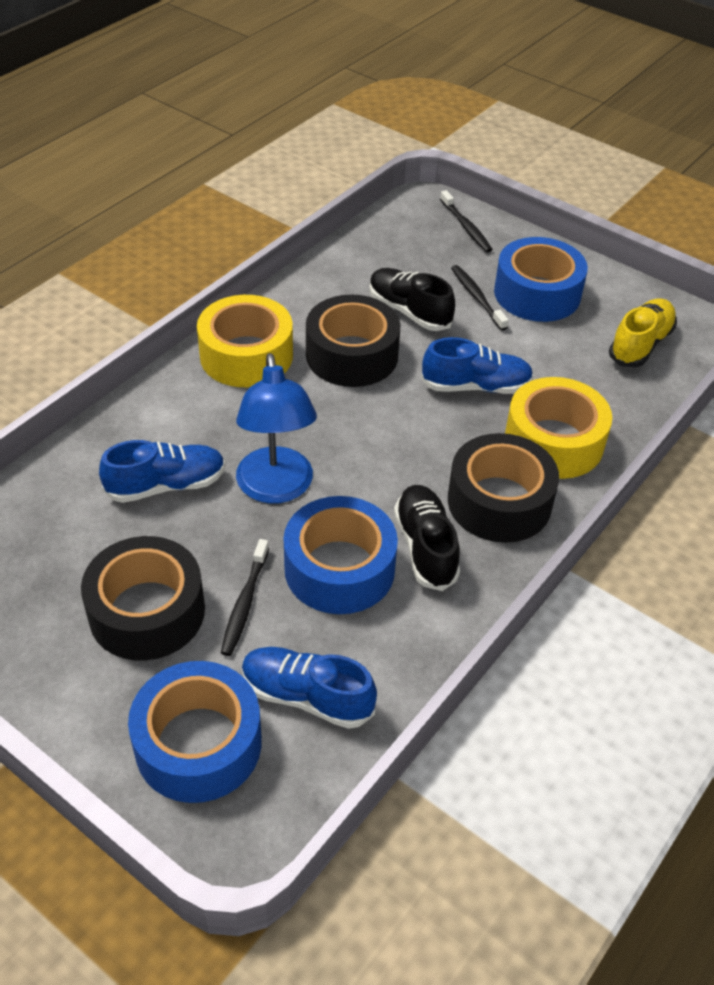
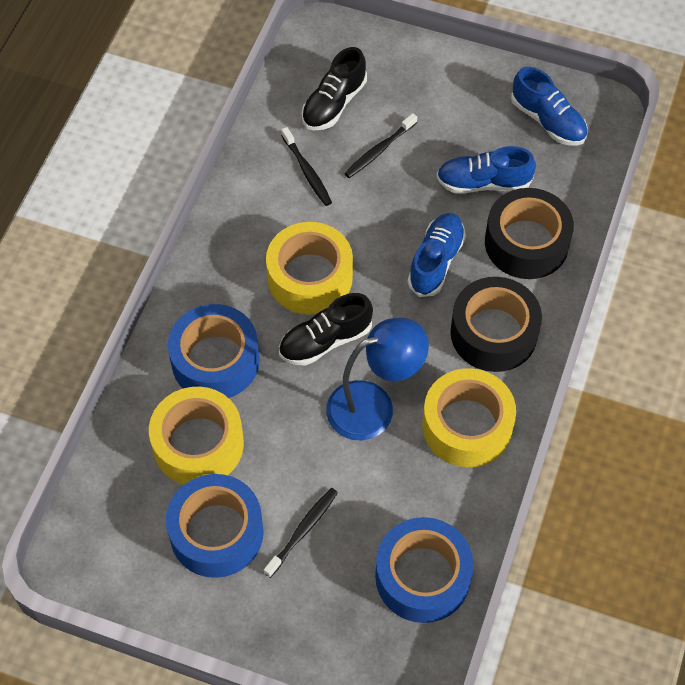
black tape: [81,536,205,660] [306,294,401,387] [448,433,559,543] = 3 -> [450,277,542,372] [485,188,574,279] = 2
yellow shoe: [609,298,677,367] = 1 -> none = 0
yellow tape: [197,295,293,387] [505,377,612,479] = 2 -> [149,387,244,485] [266,222,353,315] [422,368,516,467] = 3

